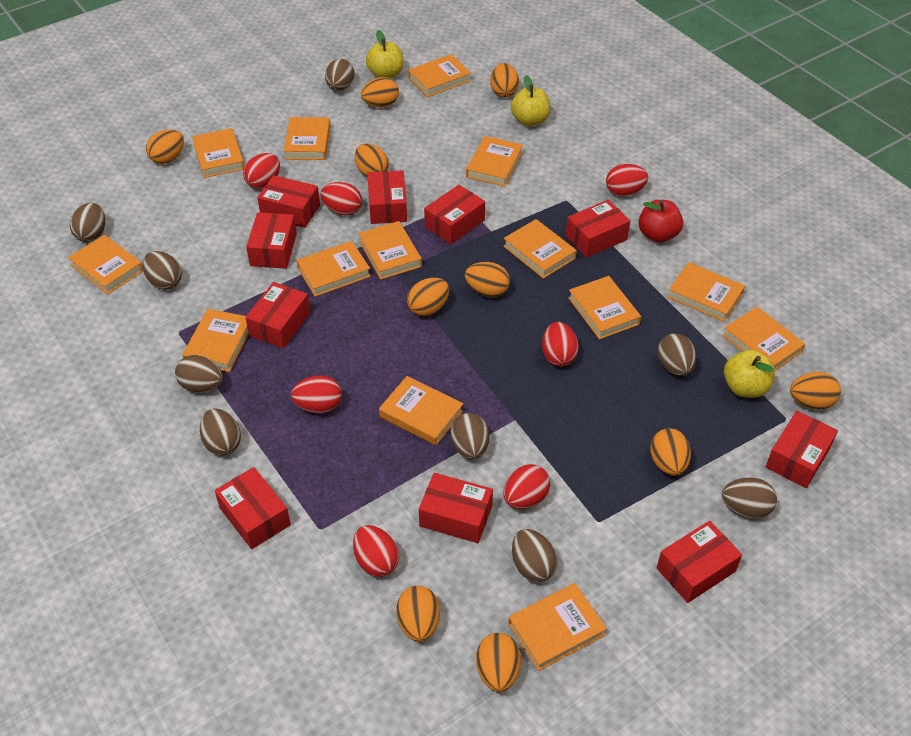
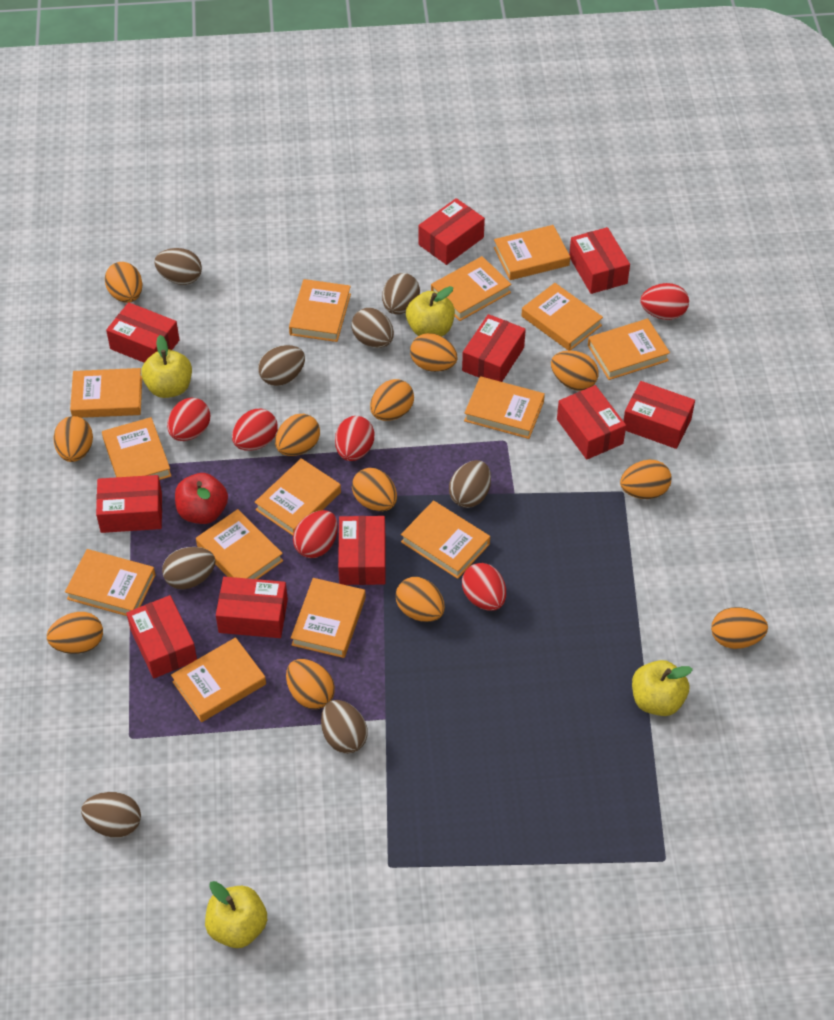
brown egg: [70,203,105,242] [143,251,182,290] [175,355,223,393] [200,408,241,456] [325,59,355,91] [450,413,489,459] [512,529,558,582] [657,333,696,376] [722,478,777,519] = 9 -> [81,792,141,838] [154,248,202,285] [162,547,216,589] [258,345,305,386] [321,700,367,754] [351,308,394,348] [382,273,420,315] [449,460,491,508] = 8
orange egg: [146,129,184,164] [355,143,389,178] [361,77,399,107] [396,586,440,642] [407,278,449,316] [465,262,510,297] [476,633,521,692] [490,63,519,98] [650,428,691,476] [790,372,841,409] = 10 -> [47,612,103,654] [53,416,93,462] [105,262,142,303] [275,414,320,456] [286,659,335,709] [352,468,397,511] [370,379,414,421] [396,577,445,622] [410,333,457,372] [551,350,599,391] [620,459,672,499] [711,607,768,649] = 12
red egg: [243,153,280,189] [291,376,342,413] [320,182,362,216] [353,525,399,577] [504,464,550,509] [542,322,579,367] [606,164,648,196] = 7 -> [167,398,210,441] [232,409,277,451] [293,510,338,558] [335,416,374,461] [462,563,506,611] [640,283,689,320] = 6
yellow apple: [366,30,403,79] [511,75,550,127] [724,350,775,398] = 3 -> [141,335,192,398] [205,881,267,948] [406,286,455,336] [632,660,693,716] = 4

